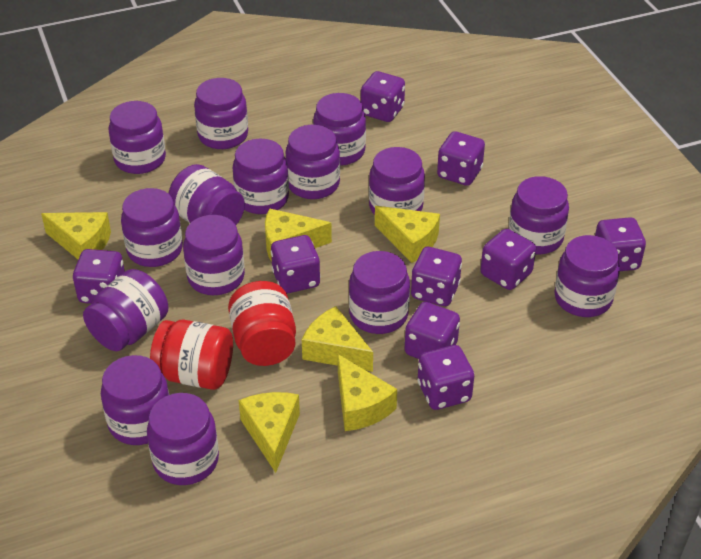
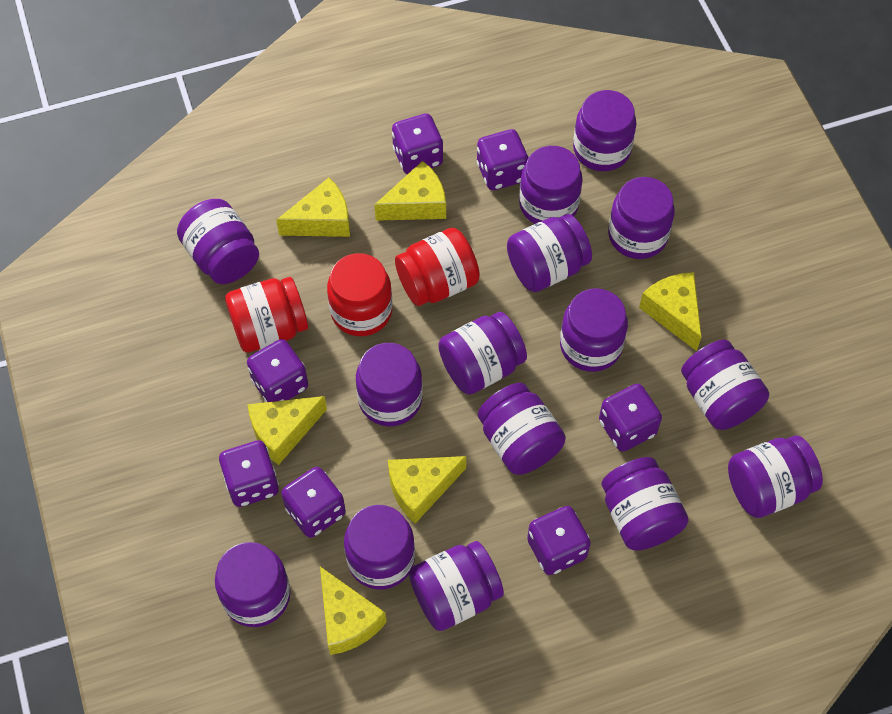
purple dice: [73,249,125,304] [271,235,321,294] [361,71,405,122] [405,302,460,359] [411,247,462,306] [418,345,474,410] [437,131,485,186] [480,229,536,290] [595,217,646,271] = 9 -> [219,440,279,507] [247,339,308,402] [281,467,346,538] [392,113,443,174] [477,129,529,190] [527,506,591,575] [599,384,662,452] = 7
red jar: [150,320,233,390] [228,281,296,366] = 2 -> [225,277,308,353] [327,253,392,336] [395,228,480,306] = 3

